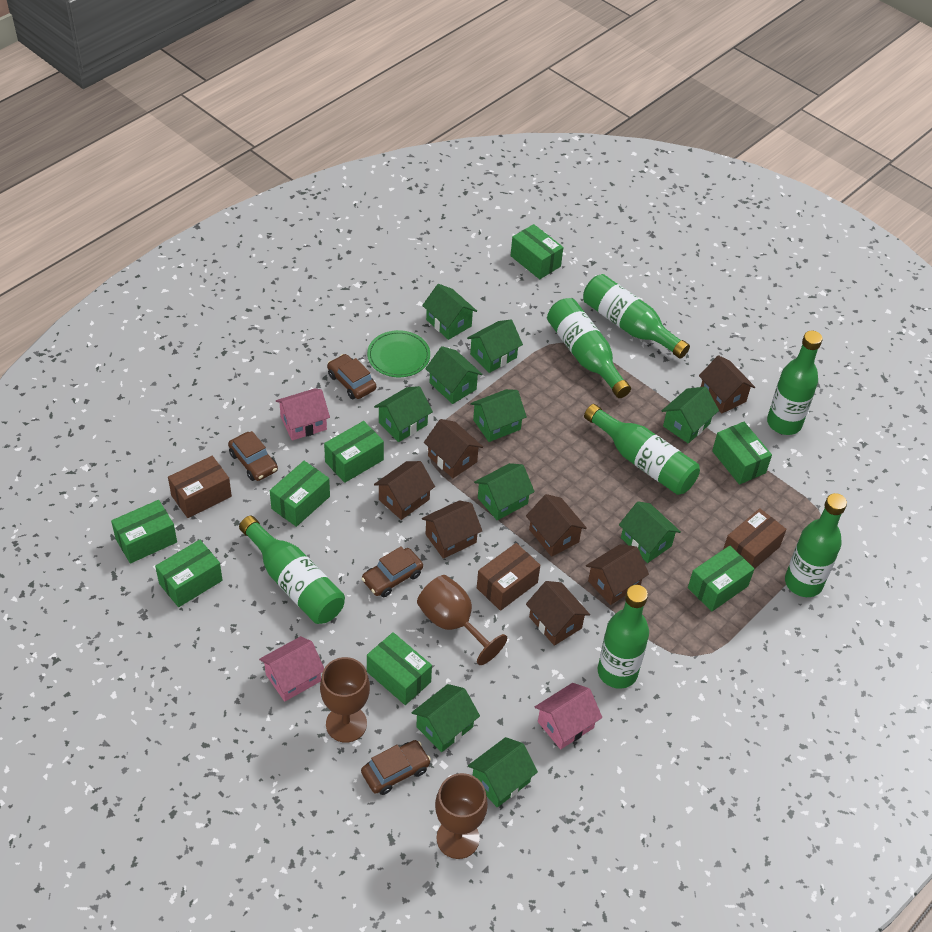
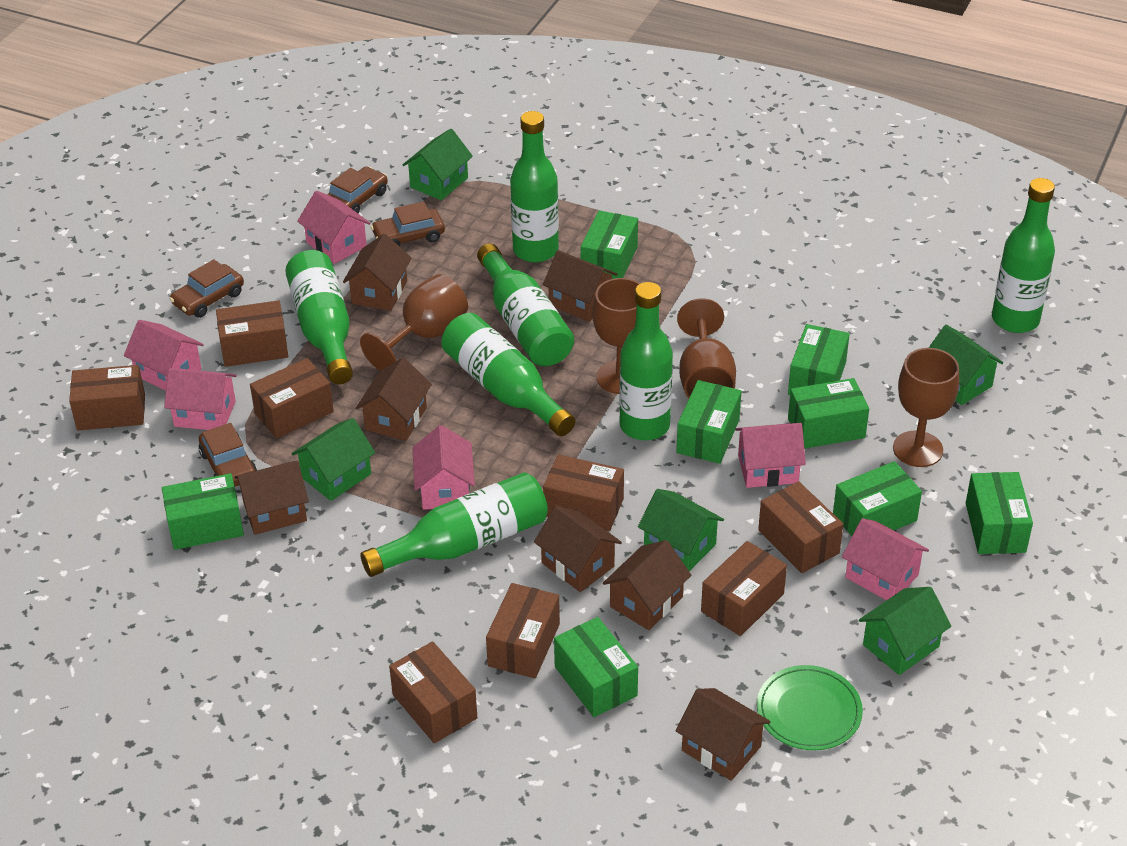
brown box: [168,456,232,518] [477,543,540,611] [723,508,787,569] = 3 -> [69,365,145,430] [216,300,289,367] [250,358,334,439] [389,641,477,743] [486,583,560,678] [543,454,624,531] [701,541,787,636] [758,481,843,573] = 8
brown goblet: [320,657,370,743] [417,575,507,665] [435,773,488,859] = 3 -> [360,274,468,370] [593,278,641,394] [677,298,736,398] [893,348,959,467] = 4
green house: [374,386,433,442] [412,684,480,752] [422,284,477,340] [425,346,482,404] [467,320,523,373] [468,737,538,808] [470,389,527,442] [474,463,535,521] [619,501,681,563] [662,387,719,444] = 10 -> [292,418,375,501] [403,129,473,200] [638,489,724,571] [859,587,951,675] [929,325,1003,405] = 5
pink house: [259,636,324,702] [276,388,330,440] [535,683,602,750] = 3 -> [124,320,204,391] [164,368,237,430] [297,191,371,264] [412,425,475,510] [735,423,806,488] [842,518,929,600] = 6

